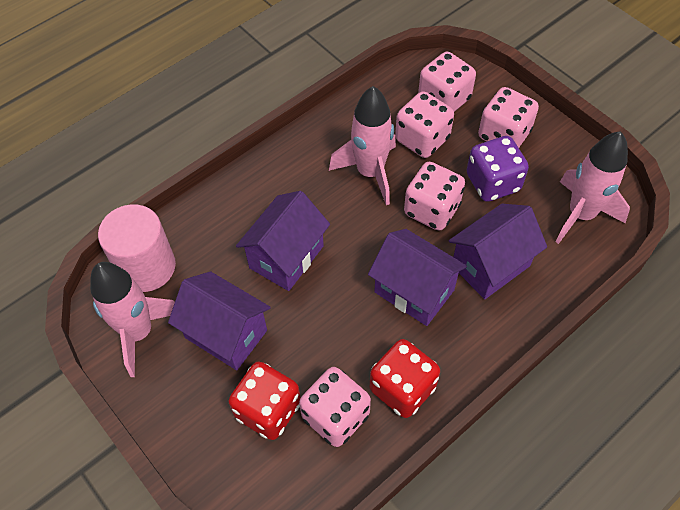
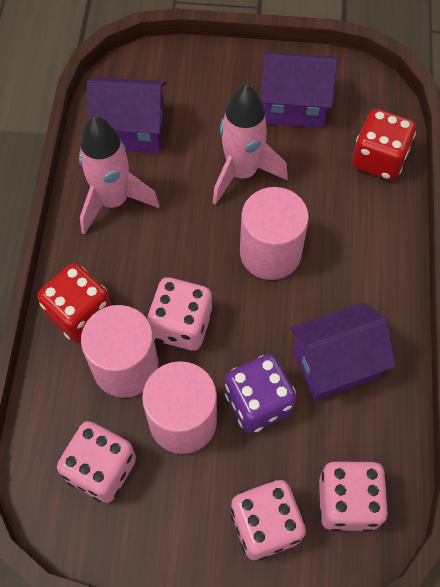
pink cylinder: [98,204,176,292] = 1 -> [81,305,159,398] [142,361,217,454] [240,187,309,280] = 3
pink dice: [299,367,371,447] [395,91,454,158] [404,162,465,231] [418,52,476,112] [478,87,539,148] = 5 -> [57,421,136,503] [147,277,213,351] [230,480,306,560] [319,460,389,532] = 4
pink rocket: [90,262,175,377] [329,86,396,205] [555,131,630,244] = 3 -> [79,116,160,235] [212,84,288,205] = 2
purple house: [168,271,271,370] [236,191,330,291] [368,229,467,326] [449,204,547,299] = 4 -> [87,77,167,153] [260,52,337,128] [290,302,396,401] = 3

